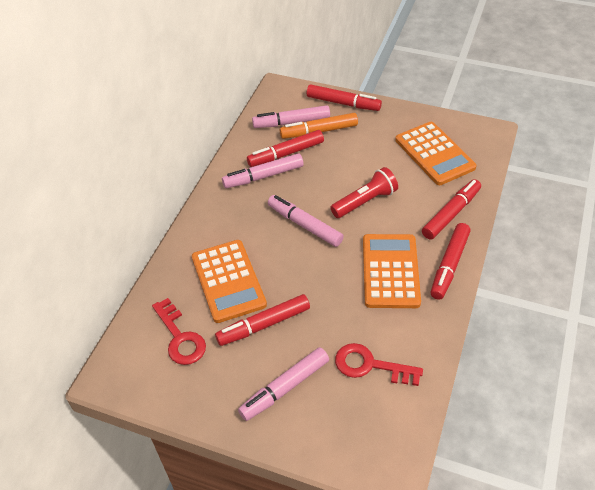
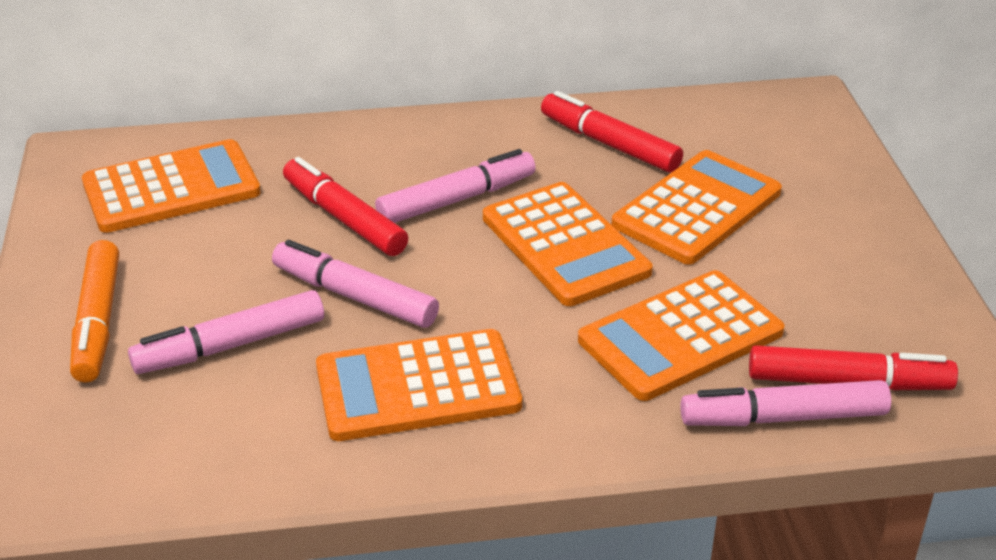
orange calculator: [192,240,267,323] [363,234,421,308] [395,122,477,185] = 3 -> [82,139,261,233] [316,329,522,441] [483,182,653,306] [578,270,784,401] [612,150,782,265] = 5
red flashlight: [330,167,398,218] = 1 -> none = 0
red key: [152,298,206,365] [335,343,423,386] = 2 -> none = 0
red marker: [215,294,310,346] [247,130,324,167] [306,85,382,111] [422,179,481,240] [430,223,471,300] = 5 -> [283,157,408,256] [541,91,683,173] [749,345,958,390] = 3

